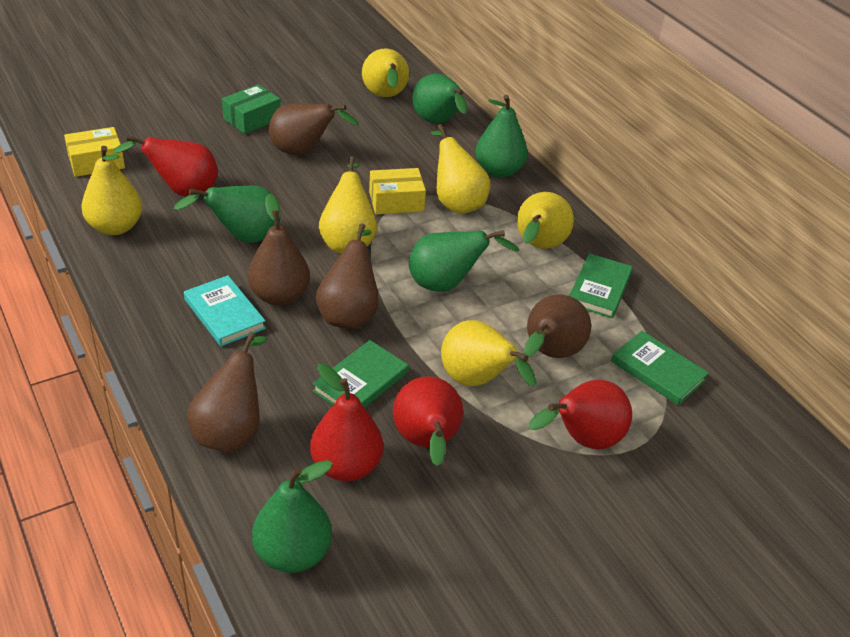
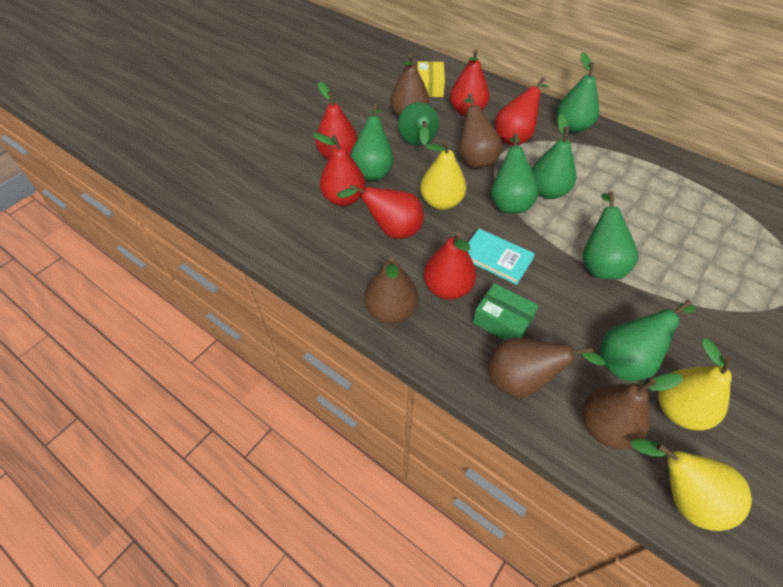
green book: [313,340,408,408] [569,253,633,318] [611,331,709,405] = 3 -> none = 0
green pear: [174,186,280,243] [252,460,333,573] [409,230,519,292] [412,74,467,124] [475,95,527,178] = 5 -> [350,104,394,180] [398,102,439,146] [491,133,539,213] [532,113,576,199] [557,52,599,133] [583,191,638,279] [600,300,696,381] = 7
red pear: [112,135,218,197] [310,364,383,481] [393,376,463,466] [529,380,632,450] = 4 -> [313,133,366,206] [315,82,358,159] [337,184,424,239] [423,231,476,299] [450,50,489,116] [495,77,550,146] = 6
yellow box: [64,127,125,177] [369,168,426,214] = 2 -> [417,61,445,97] = 1
yellow pear: [81,146,143,235] [319,157,377,253] [362,49,409,97] [431,124,490,214] [441,320,537,387] [517,192,574,249] = 6 -> [420,140,466,210] [630,439,752,531] [658,338,732,430] = 3

